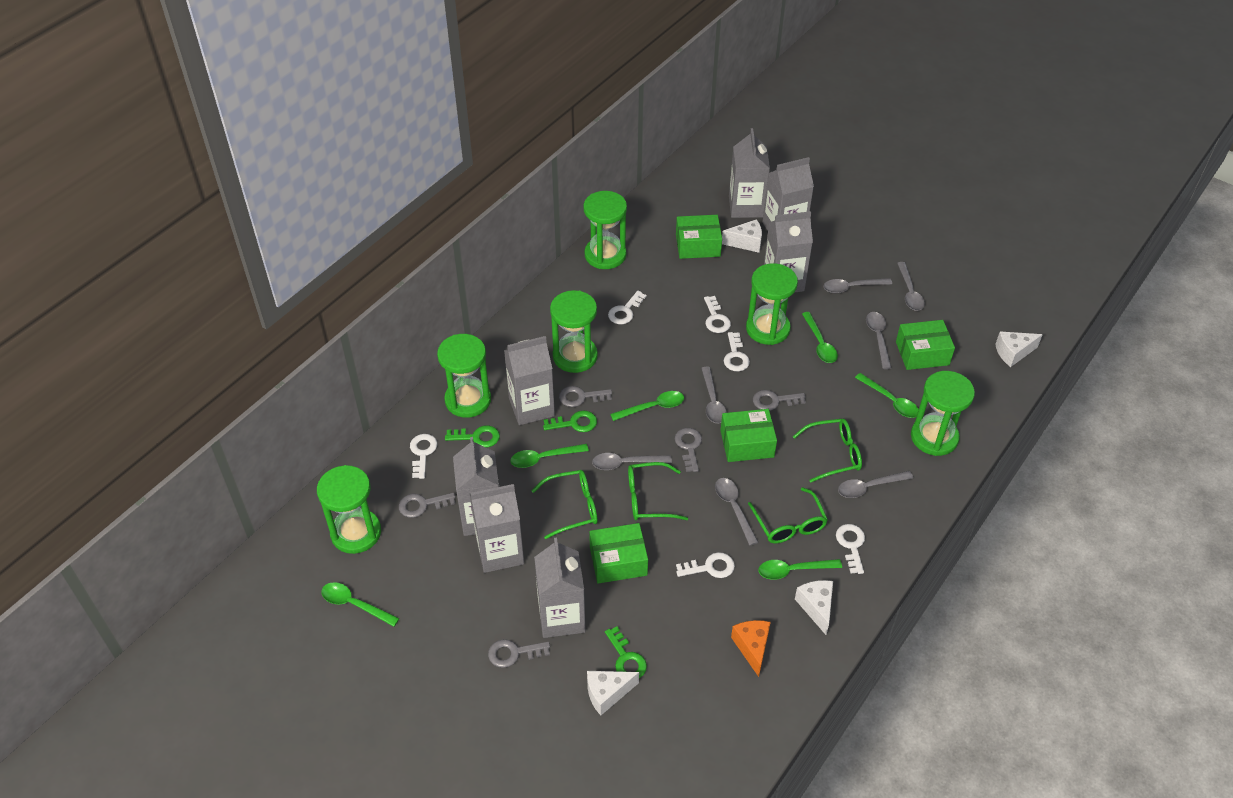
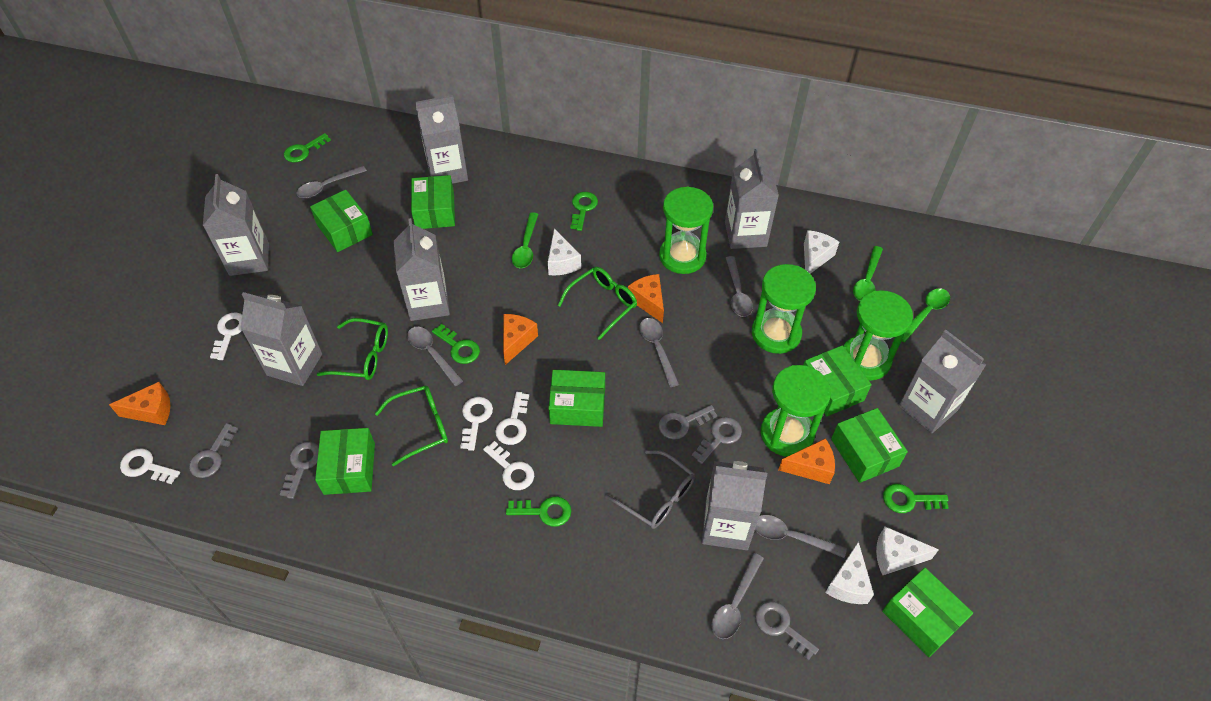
green box: [589,523,648,584] [676,215,722,259] [720,409,777,462] [896,320,955,370] = 4 -> [310,190,373,252] [315,428,375,495] [411,175,455,229] [549,370,605,427] [803,345,872,416] [831,408,908,483] [882,568,973,657] = 7
green glasses: [531,470,598,539] [628,462,688,520] [748,487,828,543] [793,419,862,483] = 4 -> [317,318,388,380] [375,386,448,466] [558,267,637,340] = 3
green hourglass: [317,465,381,554] [437,334,491,418] [550,290,598,373] [583,191,627,269] [746,263,798,345] [911,371,975,456] = 6 -> [659,186,713,274] [752,264,816,354] [761,365,831,457] [843,290,913,381] = 4
green key: [445,425,500,447] [543,410,597,432] [605,626,647,678] = 3 -> [284,133,331,163] [432,324,480,364] [506,497,571,526] [570,192,598,231] [883,484,949,513] = 5
green spoon: [321,582,400,627] [510,444,589,468] [610,391,684,421] [758,559,842,580] [802,312,838,363] [855,373,919,418] = 6 -> [512,212,538,268] [853,246,883,301] [902,288,950,342] = 3
grey glasses: none = 0 -> [605,450,695,529] = 1
grey spoon: [592,453,672,470] [701,367,727,423] [715,478,758,546] [823,278,892,293] [838,471,913,498] [866,312,891,369] [897,262,925,311] = 7 -> [296,166,367,198] [407,327,463,386] [640,318,679,387] [712,553,764,639] [726,256,753,317] [755,515,847,558] = 6
orange cheese: [731,620,771,677] = 1 -> [109,382,170,425] [503,314,538,365] [628,274,664,323] [778,438,835,484] = 4
white key: [410,434,437,479] [608,291,647,324] [676,552,735,578] [704,296,731,333] [724,332,750,371] [836,524,865,574] = 6 -> [120,449,180,484] [210,312,242,360] [460,397,493,451] [483,441,534,490] [495,392,529,445] = 5

